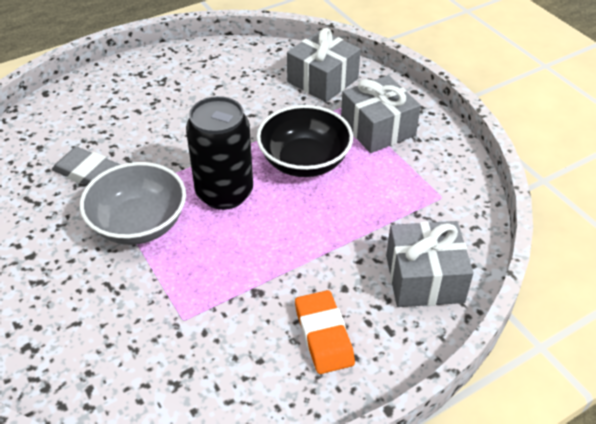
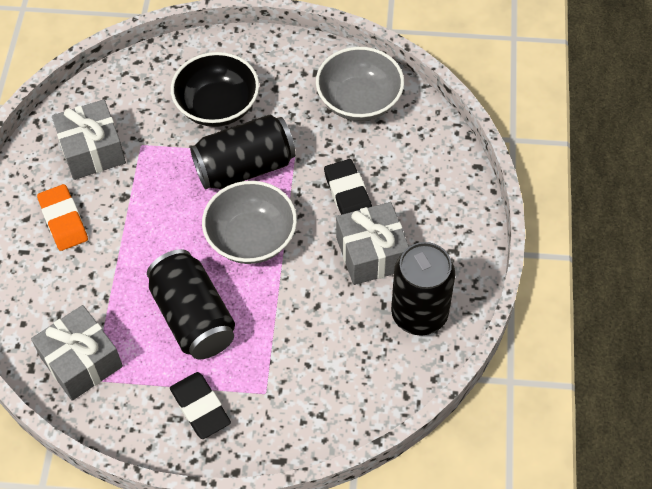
black can: [186,96,253,210] = 1 -> [147,249,235,359] [190,115,296,190] [391,242,455,336] = 3
black eraser: none = 0 -> [170,372,231,439] [324,159,372,215] = 2
grey bowl: [80,162,186,245] = 1 -> [202,181,297,264] [316,47,404,121] = 2
grey eraser: [52,147,121,185] = 1 -> none = 0

